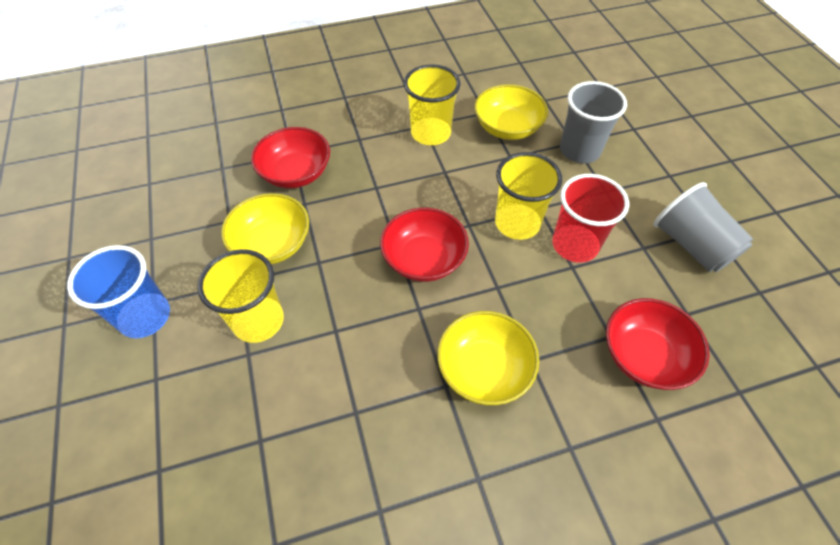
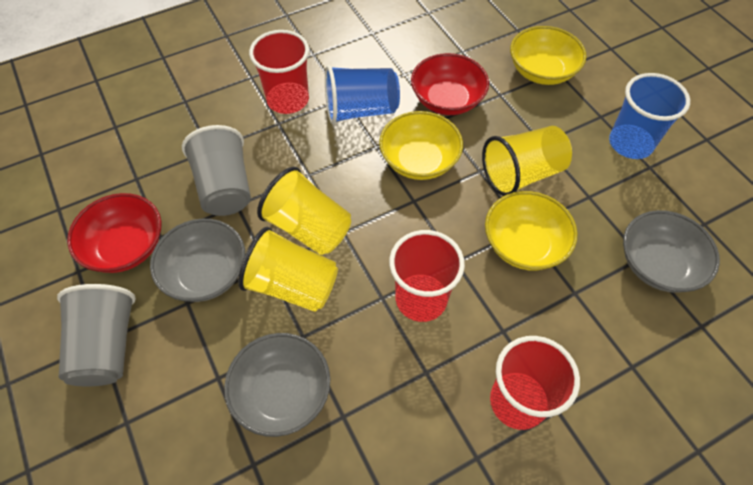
blue cup: [67,245,170,338] = 1 -> [325,65,400,124] [609,73,690,159] = 2
grey bowl: none = 0 -> [150,219,245,302] [224,333,330,437] [623,210,720,293] = 3
red bowl: [251,127,330,188] [380,208,469,282] [606,298,710,390] = 3 -> [67,193,161,273] [411,53,489,115] = 2
red cup: [552,174,629,263] = 1 -> [249,30,309,114] [389,230,465,322] [490,336,580,430] = 3

